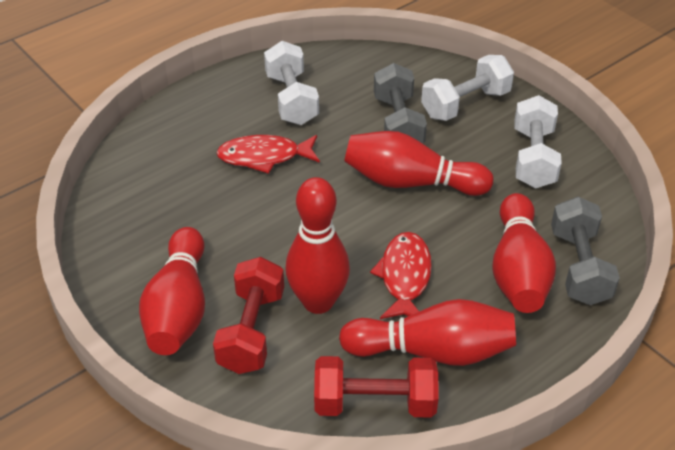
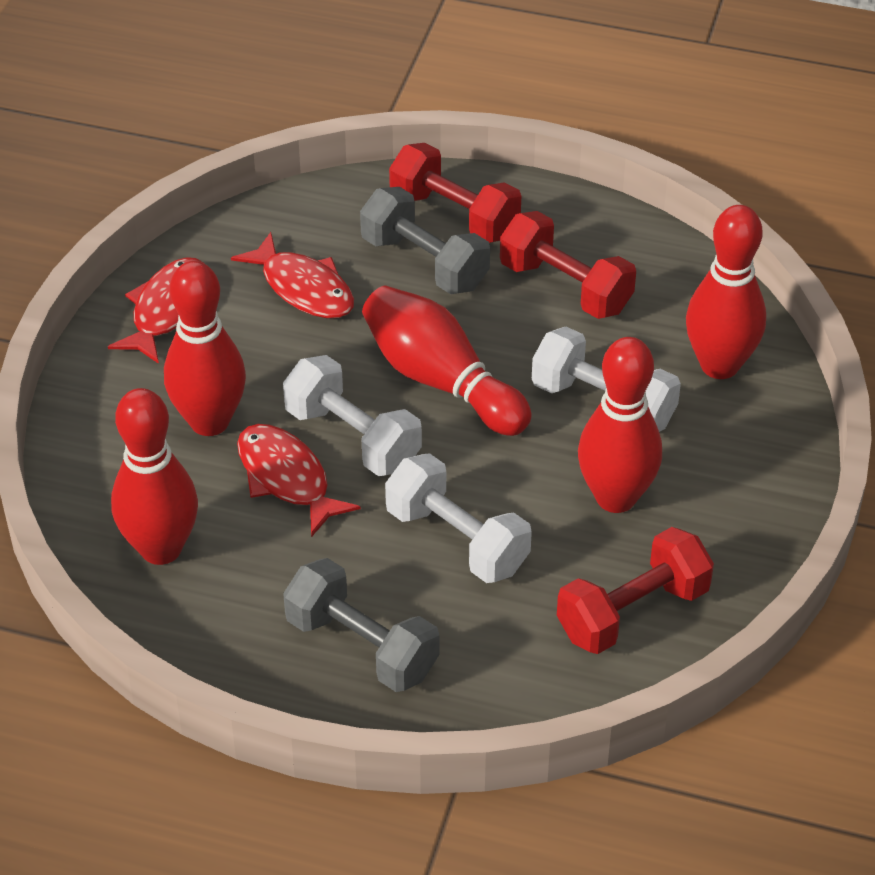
red dumbbell: [213,257,284,374] [314,356,439,417] = 2 -> [389,143,521,243] [500,211,636,319] [557,527,714,654] = 3
red fish: [216,135,320,174] [370,232,432,319] = 2 -> [108,257,205,364] [231,232,354,318] [237,424,361,537] = 3

